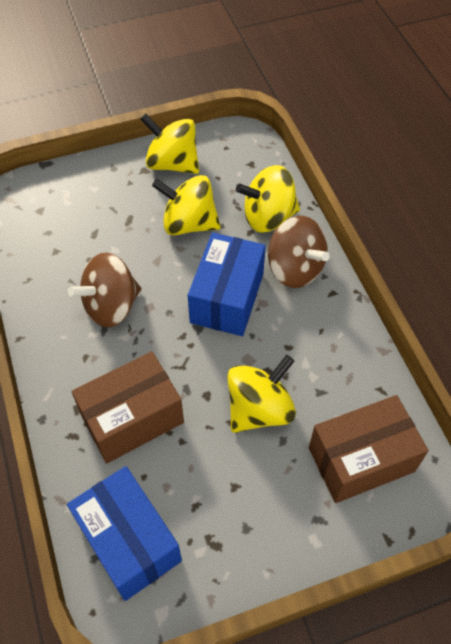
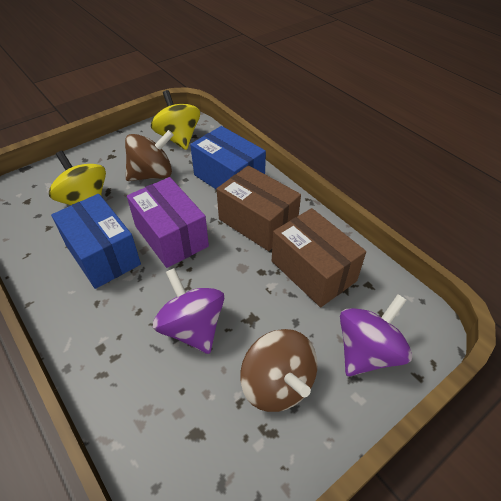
purple box: none = 0 -> [127,177,209,268] = 1
purple spinning top: none = 0 -> [153,268,224,354] [340,294,412,376] = 2
yellow spinning top: [140,113,199,174] [152,175,221,235] [228,355,296,433] [236,165,300,233] = 4 -> [49,151,106,205] [151,90,200,150] = 2

